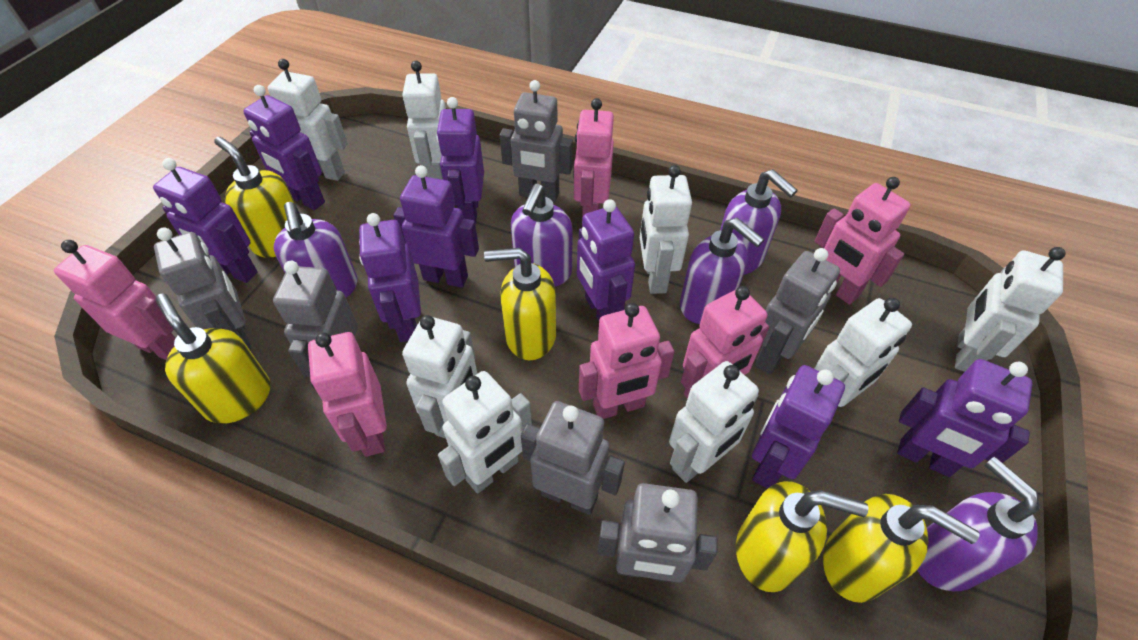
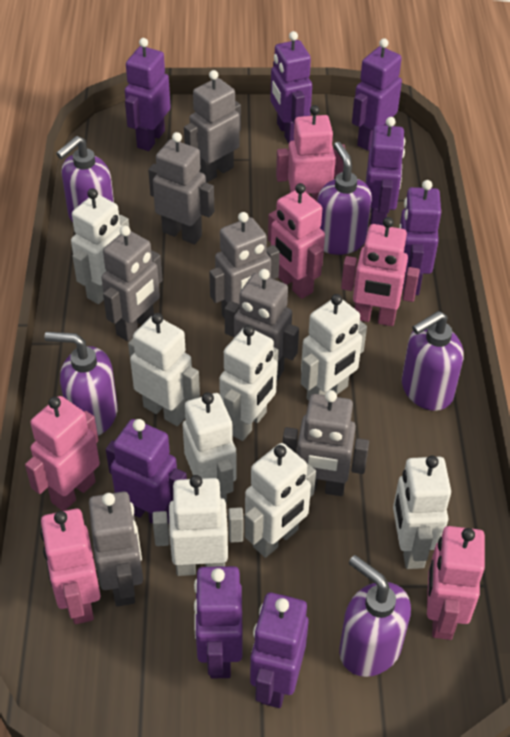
grey robot: [154,228,251,350] [273,261,358,377] [500,80,573,202] [521,401,625,515] [598,483,717,583] [755,248,840,375] = 6 -> [89,491,143,606] [101,226,163,342] [148,132,214,244] [184,70,241,183] [209,212,280,319] [225,269,299,381] [283,390,369,496] = 7
yellow soap dispenser: [155,293,270,424] [214,137,295,258] [484,248,556,360] [736,481,869,592] [823,494,980,603] = 5 -> none = 0

